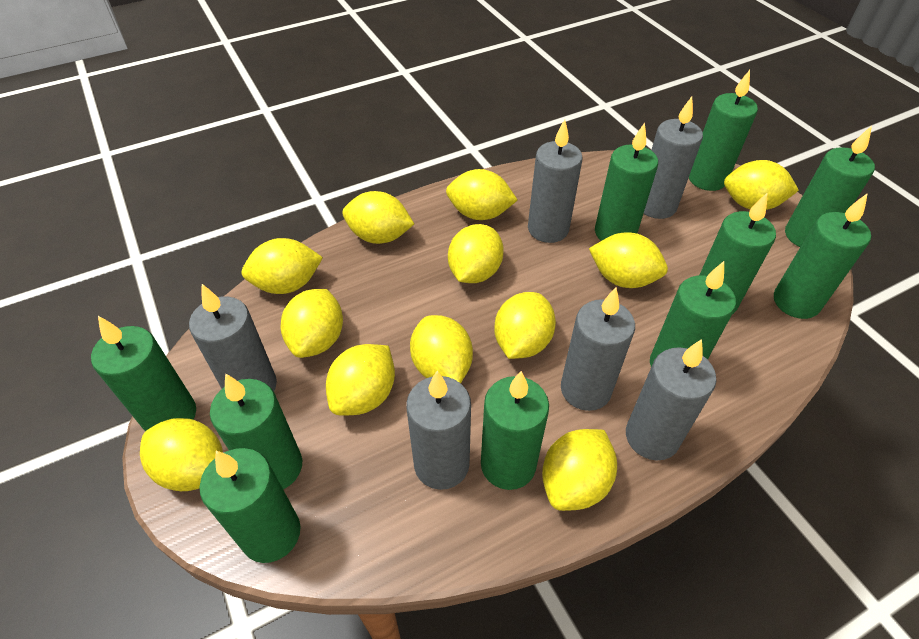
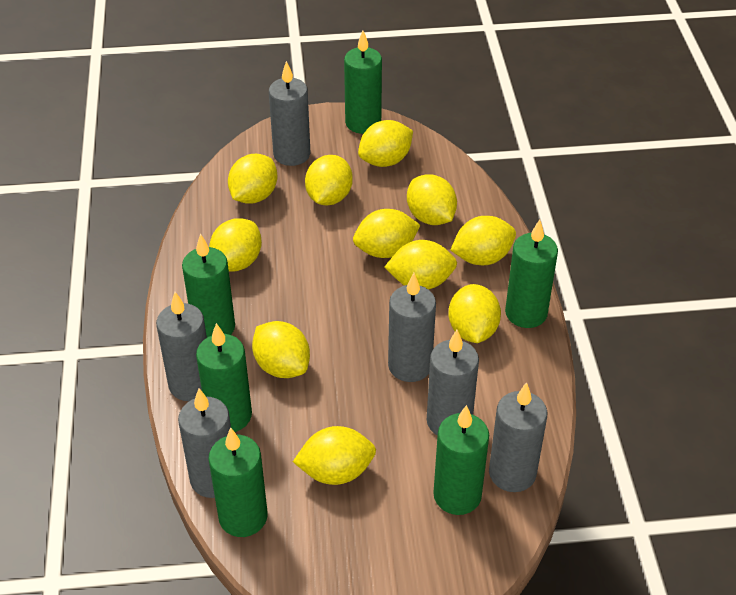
green candle: [91,316,196,432] [199,448,301,563] [210,373,302,489] [481,371,549,490] [595,123,658,241] [650,261,736,367] [689,70,758,191] [699,193,776,314] [774,193,871,319] [785,126,875,247] = 10 -> [182,234,235,337] [196,323,252,432] [208,428,268,537] [344,31,382,134] [433,405,489,515] [505,219,558,328] = 6
yellow lemon: [140,418,223,491] [242,238,323,294] [281,289,343,358] [326,344,395,415] [342,191,414,244] [410,315,473,383] [446,169,517,220] [448,224,504,283] [494,292,556,359] [542,429,617,511] [589,232,668,288] [724,160,799,210] = 12 -> [209,218,262,272] [228,154,278,204] [252,321,310,378] [293,426,376,485] [305,155,353,206] [353,209,420,258] [358,120,413,167] [384,240,457,290] [407,174,457,225] [448,284,501,343] [451,216,516,265] = 11

